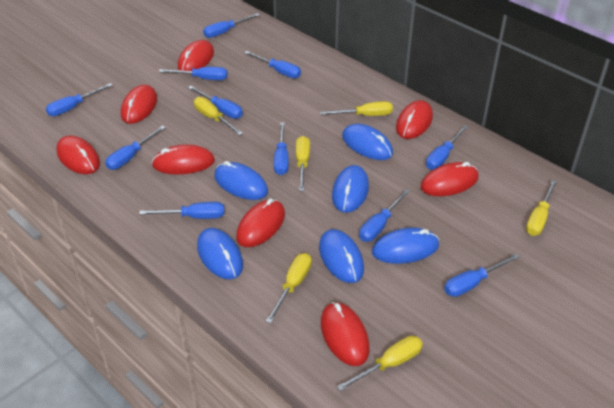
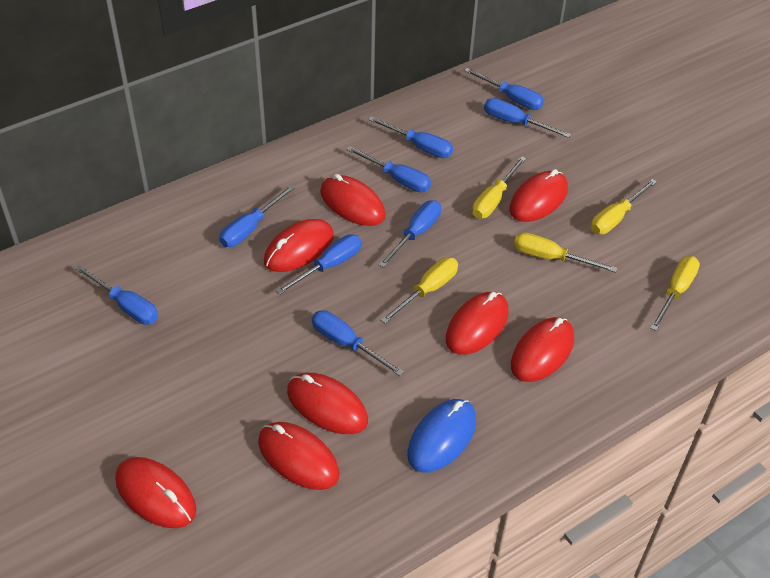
blue mouse: [197,228,243,279] [214,161,268,200] [319,229,364,283] [332,165,369,213] [342,124,393,160] [372,228,439,264] = 6 -> [408,399,476,472] = 1
blue screwdriver: [46,83,113,116] [105,126,166,170] [139,202,224,219] [159,67,228,80] [188,86,243,119] [203,13,259,38] [244,51,301,78] [274,122,289,175] [359,189,410,242] [426,125,468,170] [444,254,519,297] = 11 -> [75,265,158,325] [219,185,295,247] [276,234,362,295] [312,310,404,376] [346,146,431,192] [368,116,453,158] [379,200,441,268] [464,68,544,110] [484,98,571,138] = 9
yellow screwdriver: [194,97,243,135] [266,253,312,323] [296,136,310,191] [320,101,393,116] [337,336,423,391] [526,180,557,236] = 6 -> [381,257,458,324] [472,156,526,219] [514,232,617,273] [591,179,657,235] [650,256,700,331] = 5

